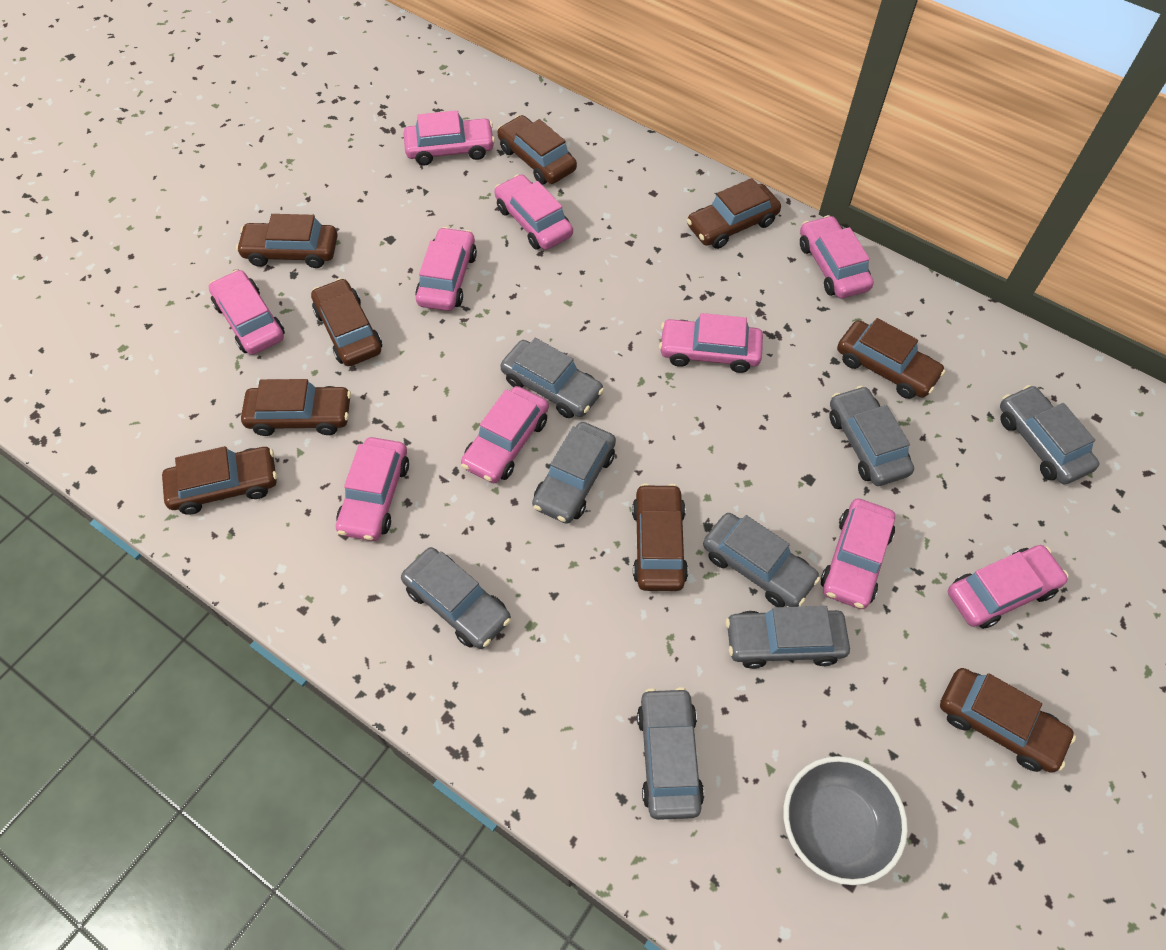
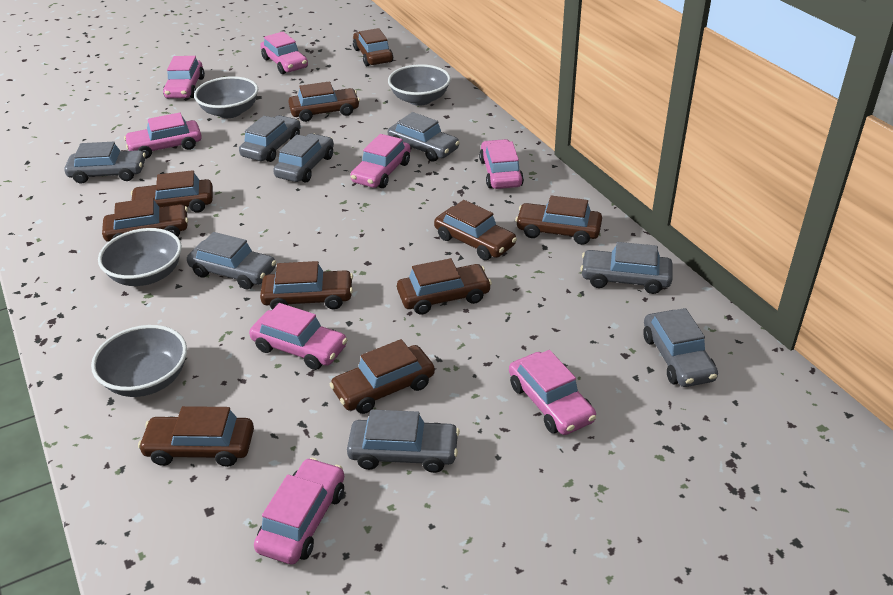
brown car: [162,446,277,515] [236,214,337,268] [241,379,351,436] [311,278,382,366] [498,115,577,185] [632,483,688,591] [687,178,781,249] [837,318,945,399] [940,668,1076,773] = 9 -> [102,198,188,242] [131,170,213,213] [138,406,254,467] [260,261,353,310] [288,81,360,122] [330,339,435,414] [353,28,393,66] [397,258,492,315] [434,200,517,260] [515,196,602,245] = 10
grey bowl: [784,756,908,885] = 1 -> [91,325,187,397] [98,228,182,286] [194,76,258,118] [388,64,451,106] = 4
pink car: [209,270,285,355] [336,437,409,541] [403,110,495,165] [415,227,477,311] [461,386,549,483] [494,174,573,250] [659,313,763,373] [800,215,874,299] [821,499,895,609] [948,545,1069,629] = 10 -> [124,113,202,159] [163,56,205,98] [249,303,347,370] [254,458,344,564] [260,32,308,74] [351,134,411,188] [479,139,524,189] [509,350,596,435] = 8

